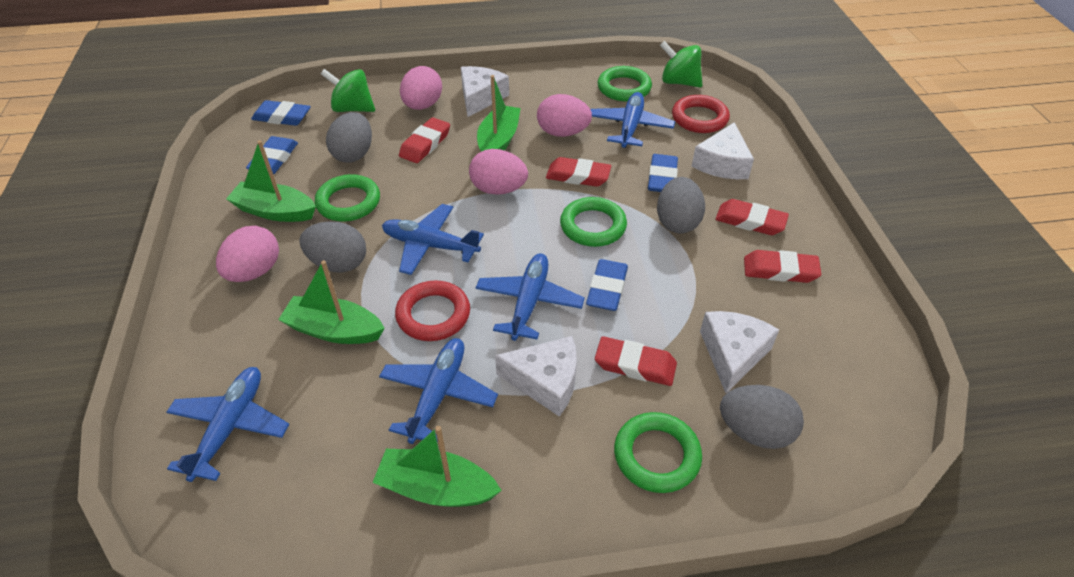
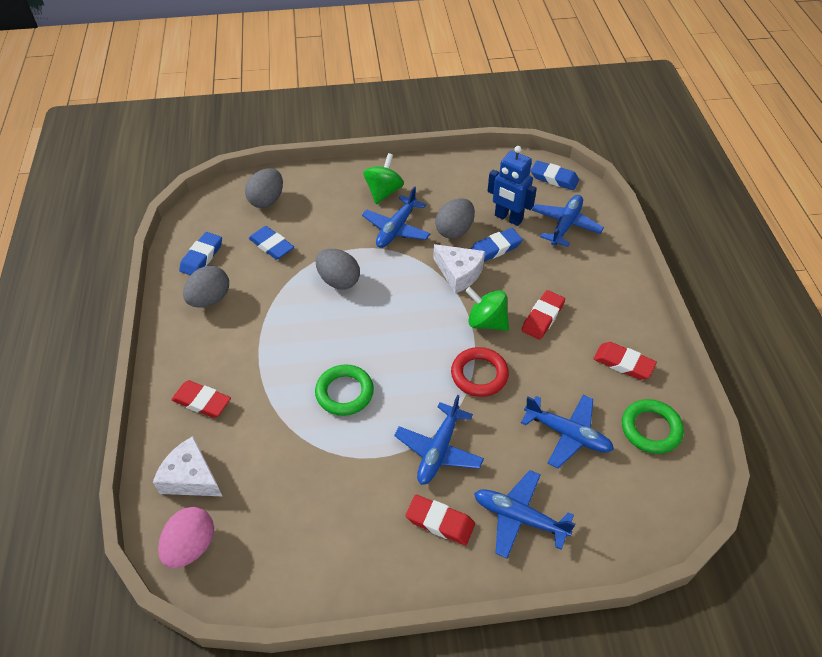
blue robot: none = 0 -> [488,146,537,226] = 1
green boat: [226,140,316,222] [278,260,385,344] [372,426,502,507] [477,75,521,152] = 4 -> none = 0
green ring: [315,174,380,222] [560,197,627,247] [598,66,652,101] [614,412,702,493] = 4 -> [315,364,374,416] [622,399,684,454] = 2
pink egg: [216,226,279,282] [400,66,442,110] [469,149,528,195] [537,94,592,137] = 4 -> [158,507,214,568] = 1
red eraser: [399,117,450,163] [546,157,611,187] [595,336,677,386] [715,199,789,235] [744,250,821,283] = 5 -> [171,380,231,418] [405,495,475,545] [522,290,565,340] [593,342,657,380] = 4
red ring: [395,281,470,341] [672,95,730,133] = 2 -> [451,347,509,397] = 1
white cheese: [461,66,509,117] [495,336,577,417] [692,122,754,179] [700,311,779,393] = 4 -> [153,436,223,497] [433,244,485,294] = 2

